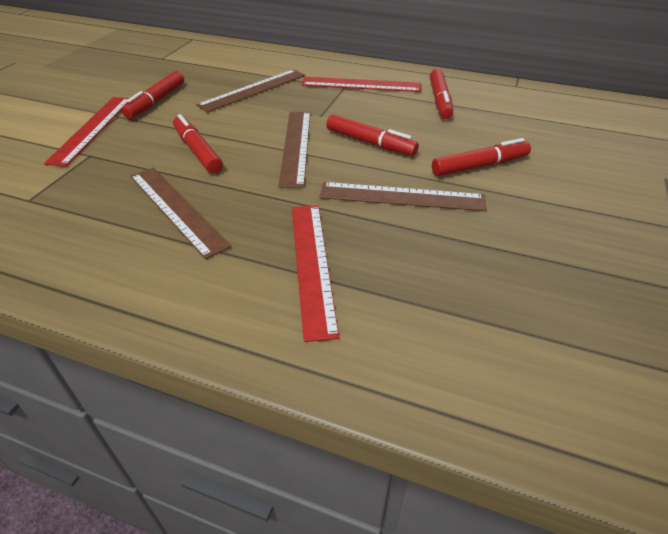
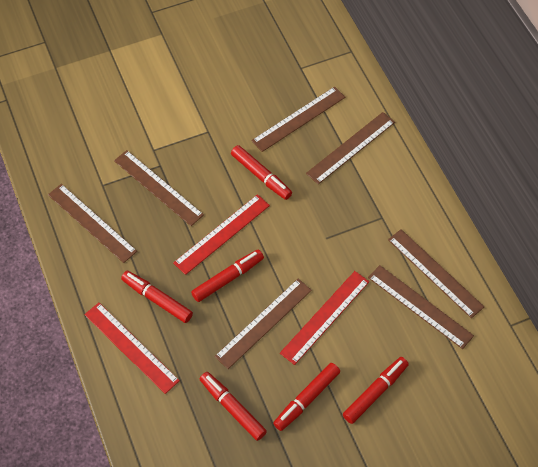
brown ruler: [130,167,232,259] [196,69,305,113] [278,112,311,188] [319,182,487,211] = 4 -> [48,184,137,263] [114,150,204,226] [214,279,312,369] [251,86,345,152] [306,112,395,184] [368,265,474,349] [388,229,484,318] = 7
red marker: [122,71,184,119] [173,114,223,174] [326,114,419,156] [430,69,453,119] [432,138,531,176] = 5 -> [121,271,193,323] [191,249,264,302] [200,372,267,441] [231,145,292,200] [273,363,340,431] [343,357,409,424] = 6

